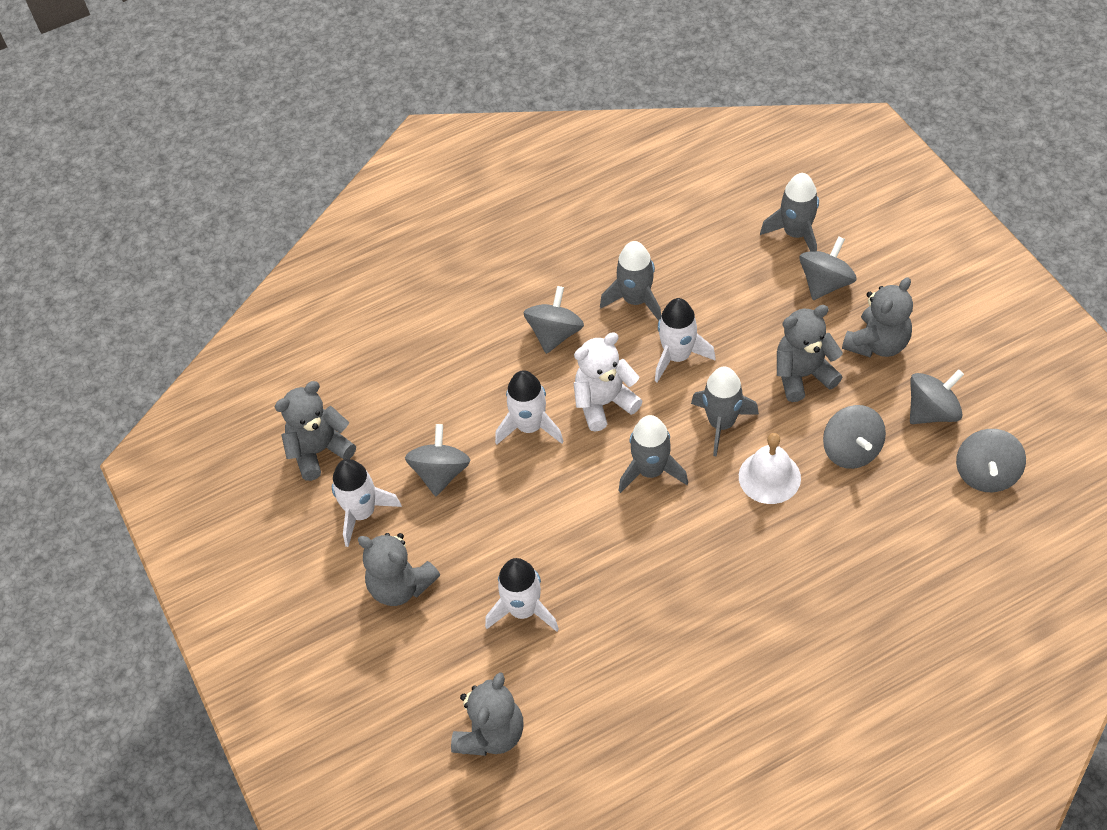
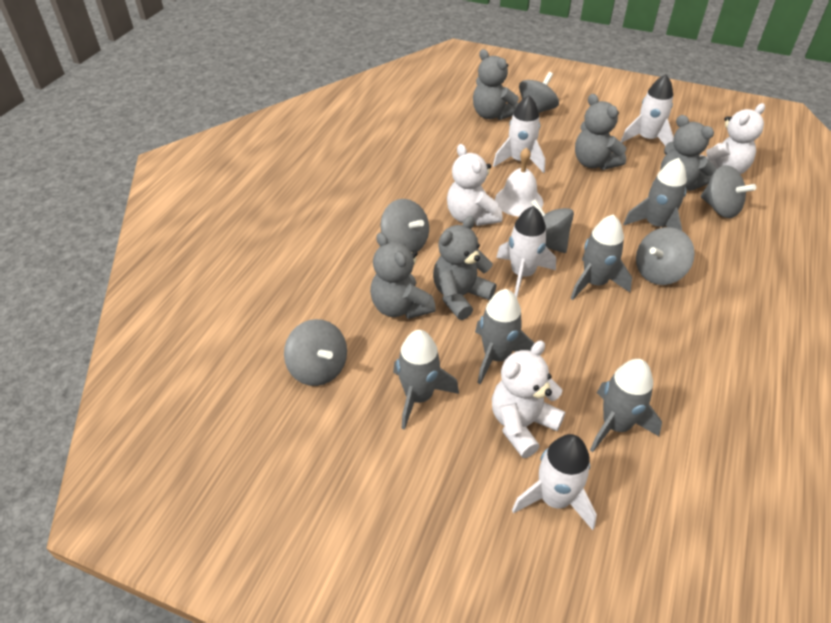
grey rocket: [600,241,661,321] [619,415,688,493] [691,367,759,456] [760,173,819,251] = 4 -> [393,330,459,430] [475,289,535,384] [570,214,632,300] [590,359,662,452] [623,158,687,231] = 5
white teddy bear: [574,332,643,432] = 1 -> [447,144,502,226] [492,340,565,458] [699,103,765,174] = 3

